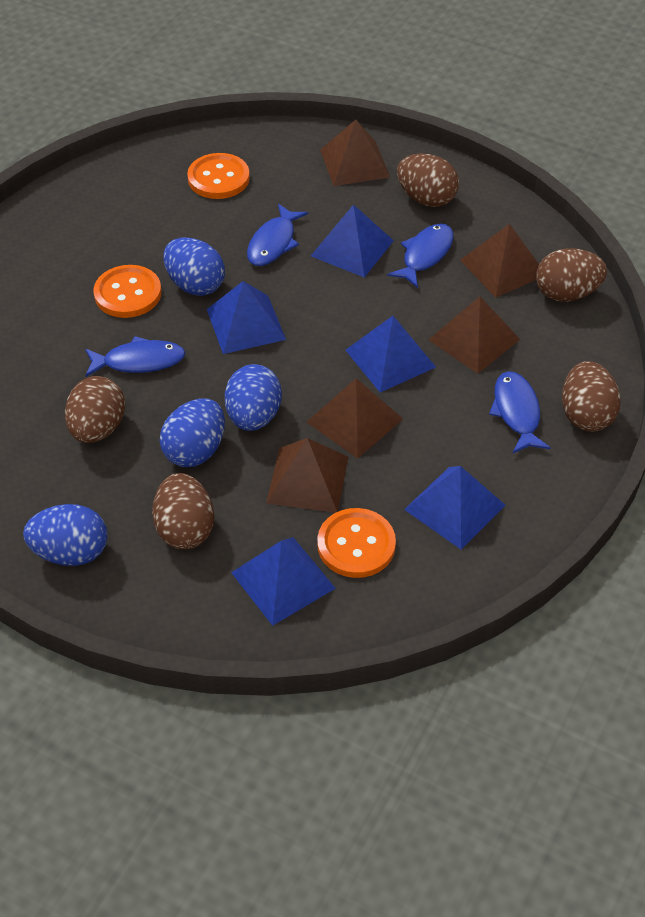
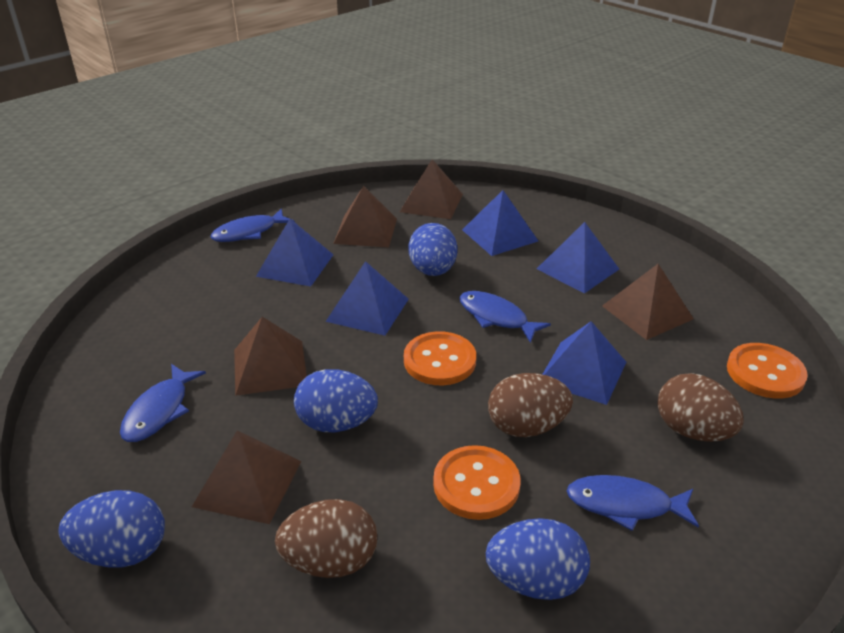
brown egg: [65,376,125,443] [152,473,214,549] [397,154,459,207] [536,248,607,302] [562,361,621,432] = 5 -> [275,499,377,578] [488,373,573,437] [658,373,744,442] = 3

